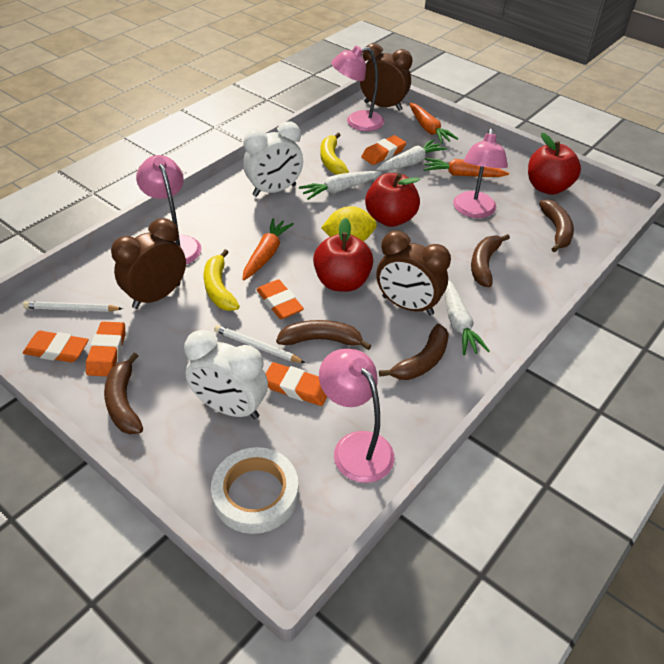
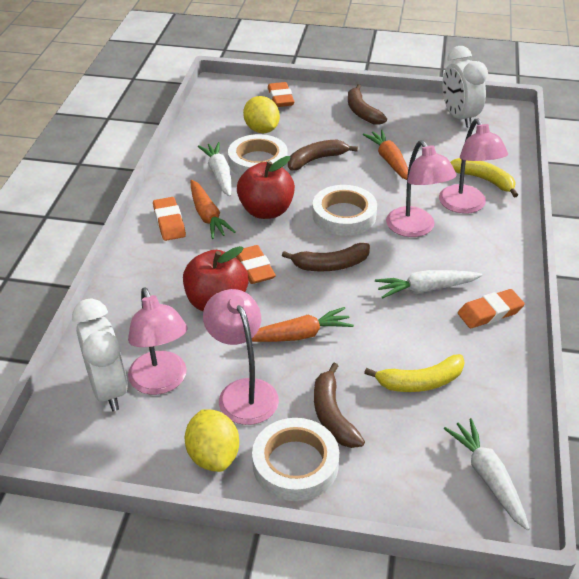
brown banana: [104,353,143,434] [276,320,371,350] [379,324,449,380] [471,234,510,287] [539,200,574,252] = 5 -> [282,243,370,271] [288,140,358,170] [314,363,365,448] [348,84,387,125] = 4
brown clock: [111,218,186,309] [360,43,412,111] [376,231,451,315] = 3 -> none = 0
orange eraser: [23,331,89,363] [86,322,125,376] [256,279,304,319] [266,362,327,406] [361,135,406,165] = 5 -> [153,197,186,241] [236,245,276,284] [268,82,295,107] [458,289,525,328] = 4
red apple: [313,218,373,292] [365,173,420,227] [528,133,581,195] = 3 -> [183,246,249,311] [237,156,295,219] = 2
white pencil: [23,301,123,312] [214,325,305,363] = 2 -> none = 0
white tape: [211,447,299,534] = 1 -> [228,134,287,176] [252,418,339,501] [312,185,377,236] = 3
yellow lemon: [321,206,377,241] = 1 -> [185,409,239,472] [243,96,280,133] = 2

